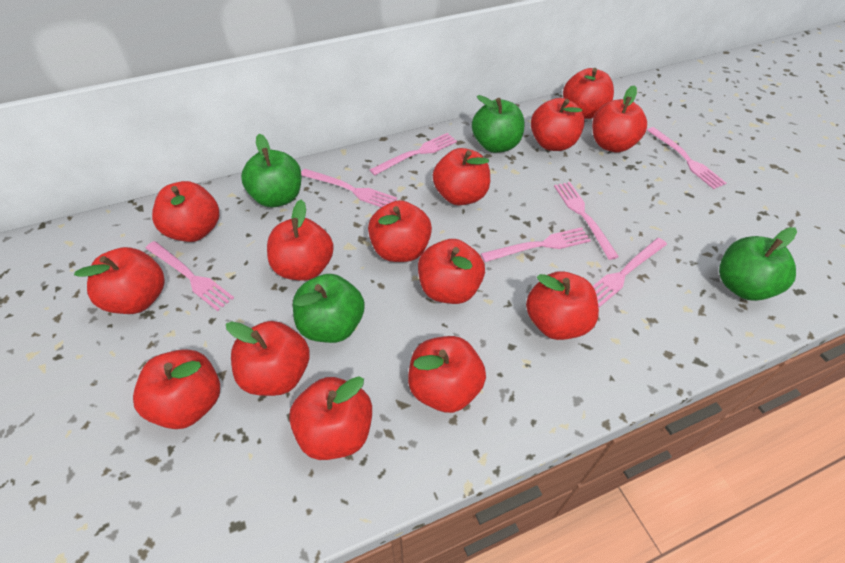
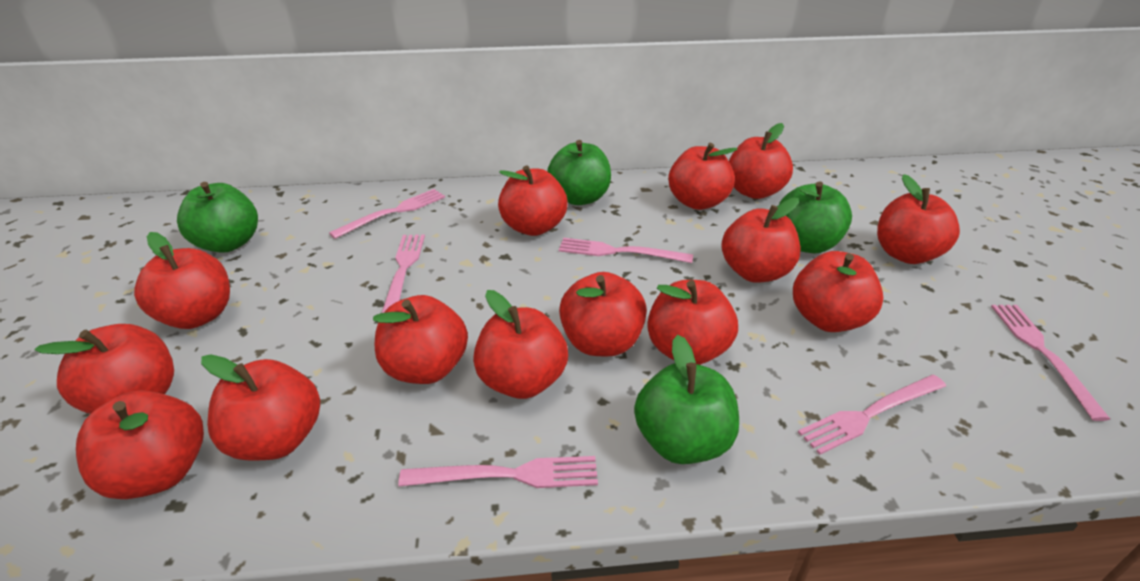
pink fork: [146,241,234,311] [301,169,397,207] [370,133,457,176] [481,227,591,262] [554,182,619,260] [593,238,667,307] [647,127,726,189] = 7 -> [329,189,445,239] [382,235,425,313] [398,456,598,488] [559,238,693,263] [798,375,946,455] [991,305,1110,421] = 6

